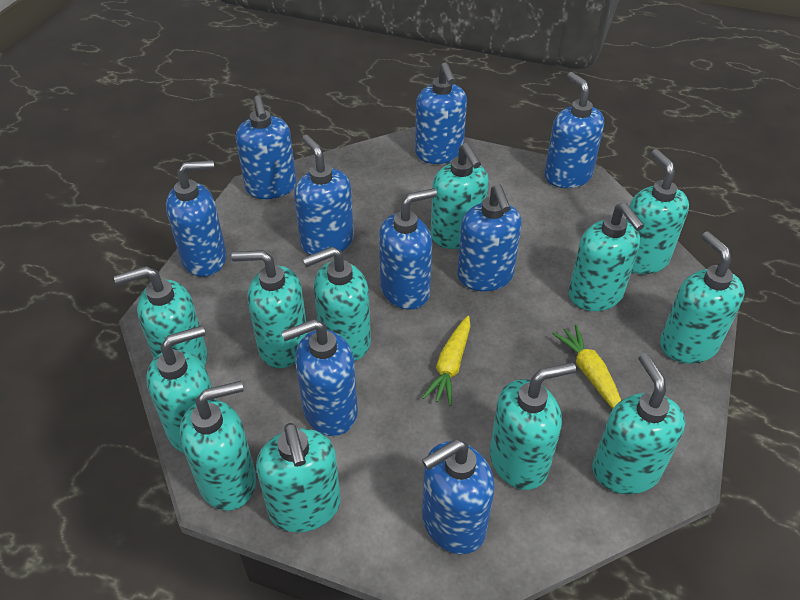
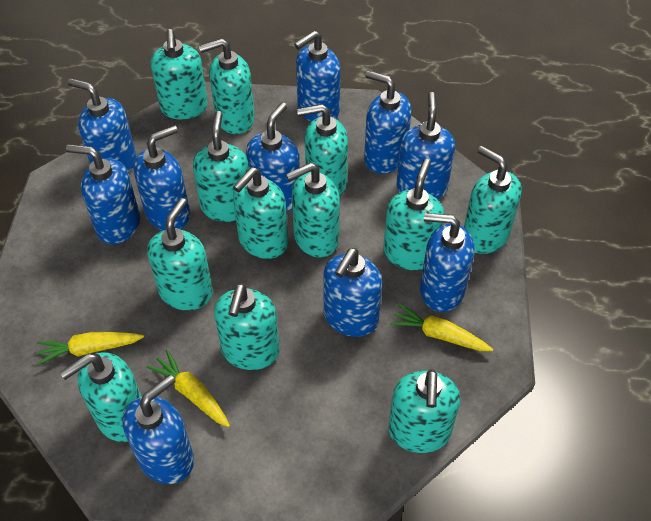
blue soap dispenser: [166,160,227,277] [236,96,296,199] [281,319,358,436] [294,135,354,255] [379,188,437,310] [415,62,467,164] [422,439,494,554] [457,184,522,291] [544,72,604,188] = 9 -> [66,144,140,245] [68,78,136,172] [122,375,194,484] [133,125,190,231] [246,103,300,211] [294,30,340,122] [323,248,382,337] [364,71,411,174] [396,92,455,200] [420,213,475,312] = 10
yellow carrot: [422,316,471,406] [552,325,621,409] = 2 -> [37,332,144,365] [147,350,230,427] [390,304,493,351] = 3

